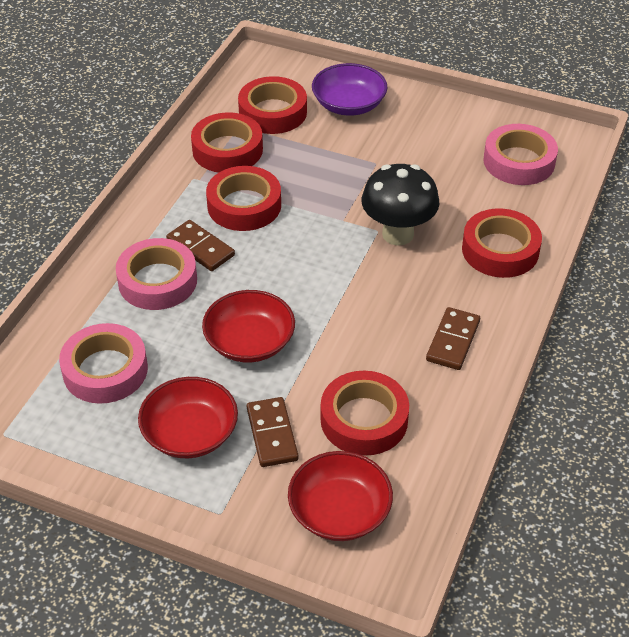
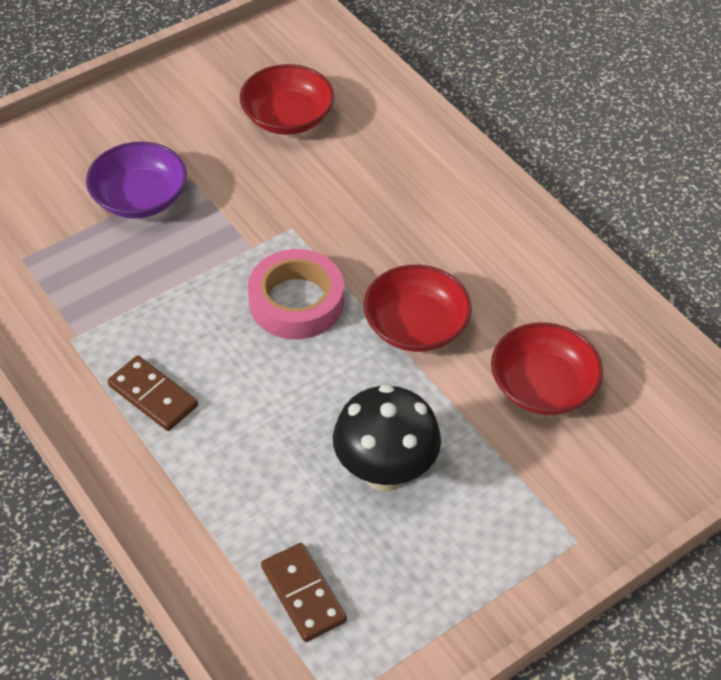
brown domino: [166,220,235,271] [247,397,299,467] [426,307,480,370] = 3 -> [107,355,198,431] [261,543,347,642] = 2
pink tape: [59,323,148,404] [116,238,197,310] [483,124,558,185] = 3 -> [248,249,344,339] = 1
red tape: [191,112,263,172] [206,166,281,231] [238,76,307,134] [321,371,409,456] [462,209,542,278] = 5 -> none = 0

